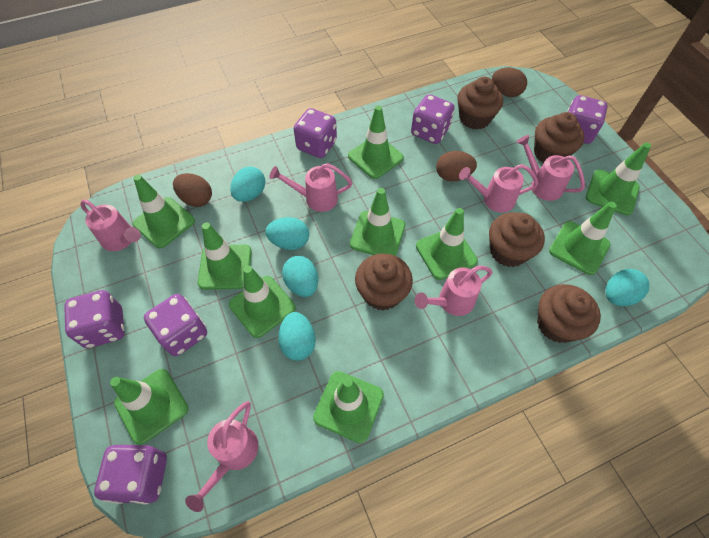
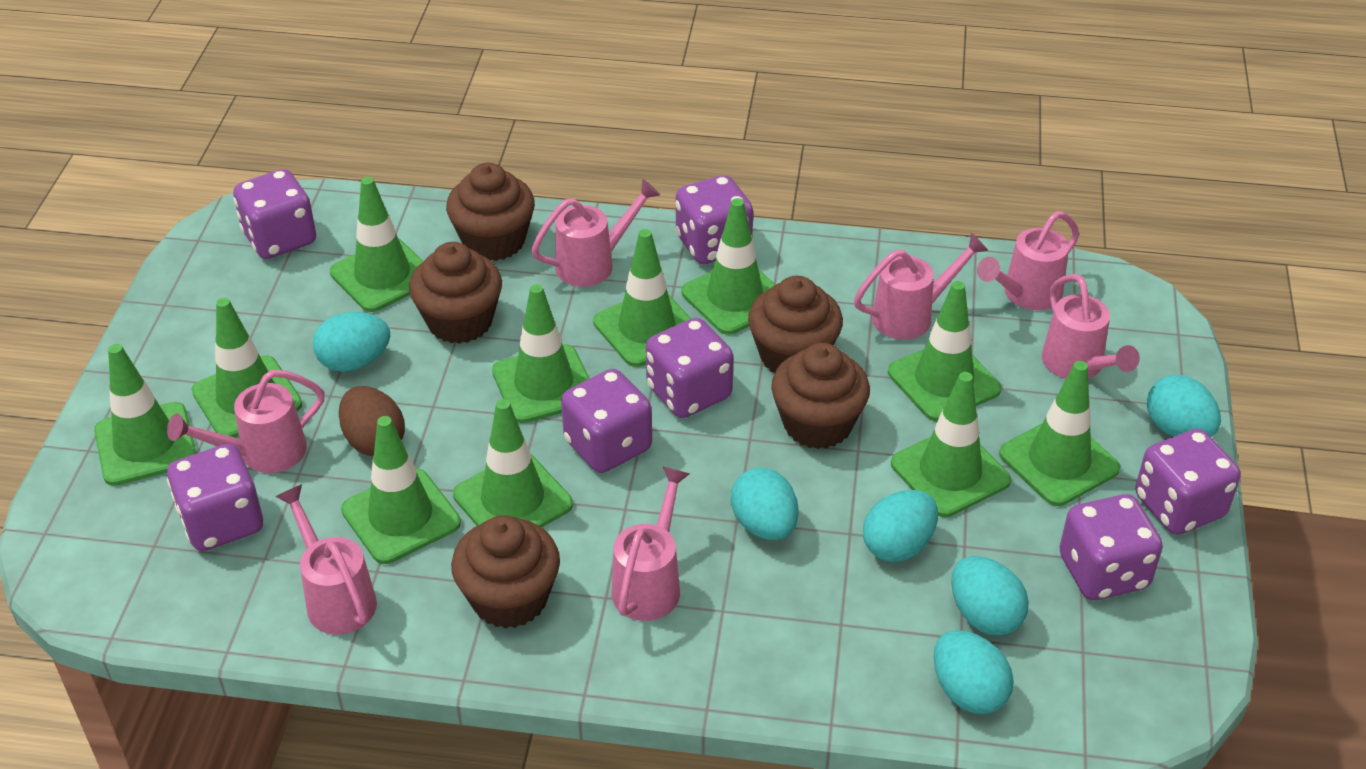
brown egg: [173,173,212,207] [436,151,477,181] [492,68,527,97] = 3 -> [338,386,405,456] = 1
green traffic cone: [110,369,188,445] [133,175,195,248] [198,223,252,290] [229,265,296,338] [313,371,384,443] [348,105,404,179] [350,188,405,256] [416,208,478,280] [549,202,616,275] [586,143,651,216] = 10 -> [94,344,197,486] [192,298,302,438] [330,177,424,312] [341,416,461,564] [453,399,573,527] [492,284,590,423] [593,229,691,367] [682,198,775,335] [888,281,1001,421] [891,372,1011,517] [999,361,1120,506] = 11
pink watering can: [81,199,141,251] [185,401,259,512] [269,163,352,212] [414,266,492,316] [459,164,538,213] [517,135,585,201] = 6 -> [167,370,325,473] [275,484,377,635] [531,179,660,287] [611,467,690,621] [854,233,989,340] [977,211,1079,310] [1042,274,1140,379] = 7
purple dice: [64,290,125,348] [94,445,167,504] [144,294,207,356] [294,108,337,158] [411,94,455,144] [567,95,608,144] = 6 -> [167,444,263,551] [233,169,316,259] [561,369,652,473] [646,318,734,418] [676,175,753,264] [1059,494,1163,600] [1135,429,1241,535] = 7
turquoise egg: [230,166,265,202] [265,217,309,250] [278,312,316,361] [282,256,318,297] [605,269,649,306] = 5 -> [313,312,390,372] [731,467,798,540] [863,490,938,562] [934,630,1014,714] [951,556,1029,635] [1147,375,1221,437] = 6

